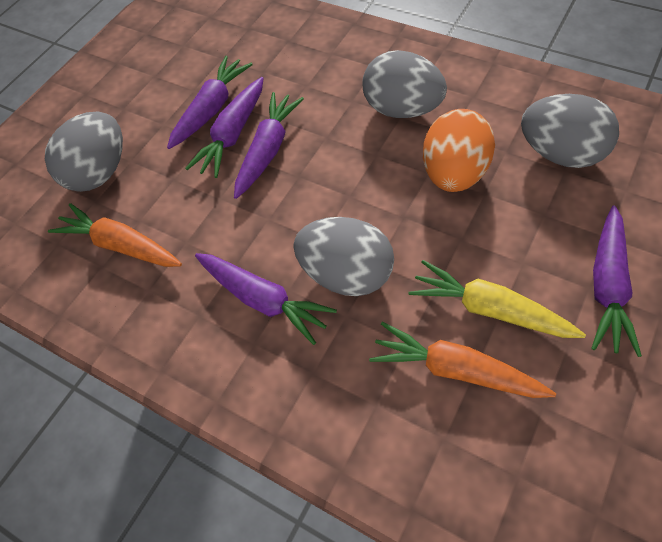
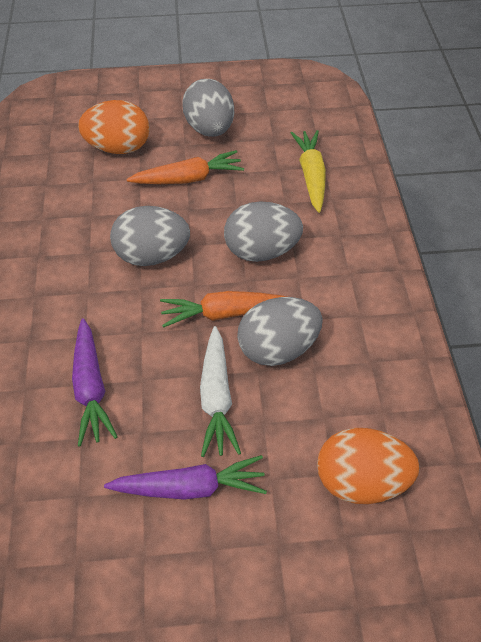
orange egg: [423,109,495,192] = 1 -> [78,100,150,154] [317,428,419,504] = 2
purple carrot: [167,56,253,149] [185,77,264,178] [195,253,337,345] [234,92,304,199] [591,206,642,357] = 5 -> [72,318,118,447] [104,455,267,500] = 2
white carrot: none = 0 -> [200,326,241,457] = 1

